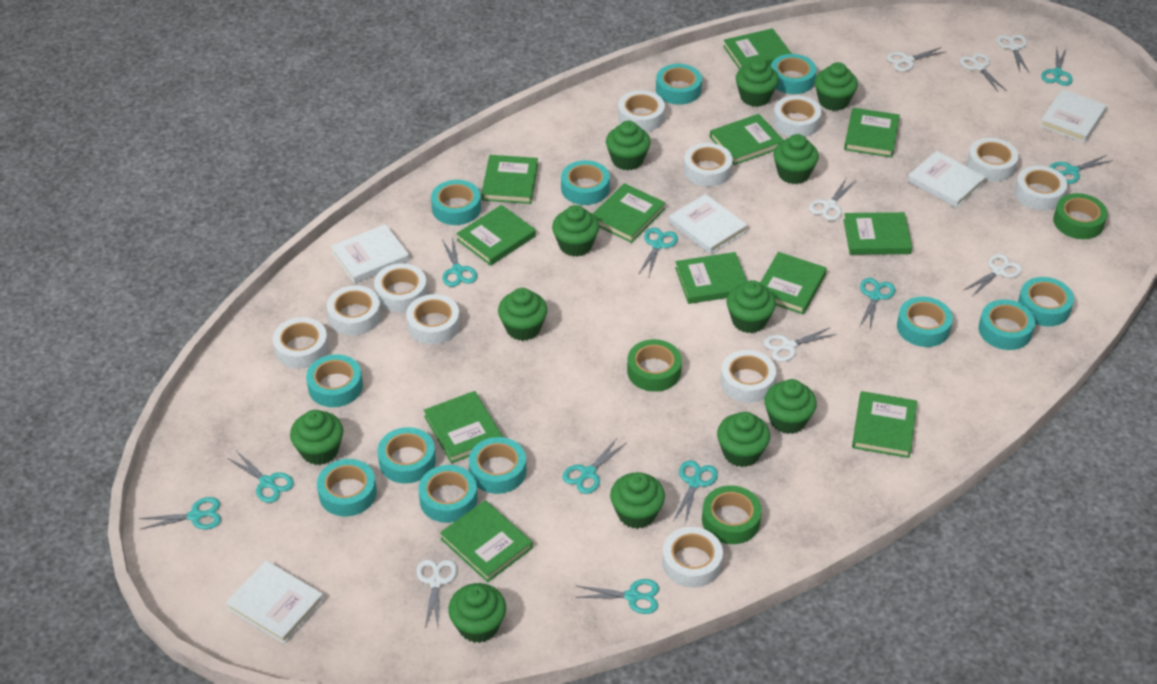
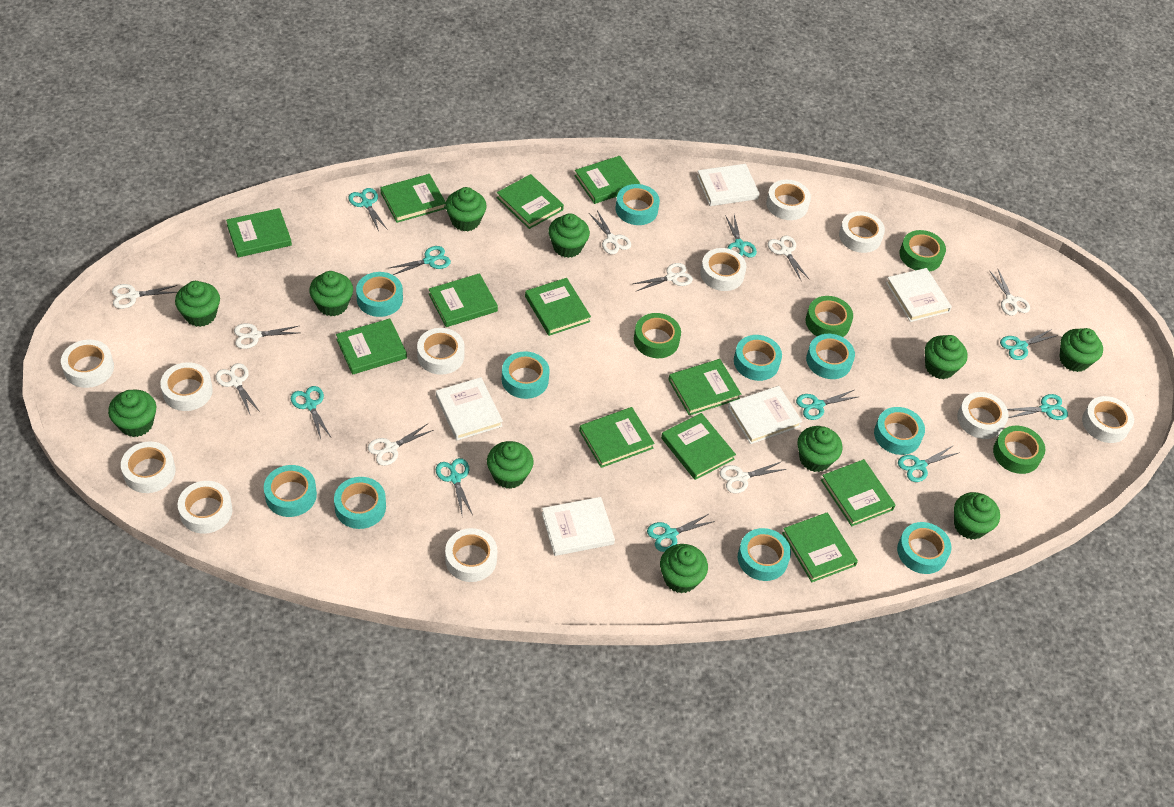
green cupcake: [290,410,343,465] [448,583,506,643] [498,288,547,341] [552,205,599,257] [606,121,651,170] [610,472,665,529] [717,412,770,467] [727,280,776,333] [736,58,779,107] [764,379,817,434] [773,134,819,184] [815,62,858,111] = 12 -> [108,390,156,437] [175,281,220,327] [309,271,353,316] [445,187,487,231] [487,441,534,489] [548,213,590,258] [660,544,708,593] [797,426,842,472] [925,335,968,379] [954,492,1000,540] [1059,328,1103,372] = 11
green tape: [627,339,682,392] [702,485,762,544] [1053,193,1108,239] = 3 -> [634,313,681,358] [806,296,853,337] [899,230,946,272] [993,426,1045,474] = 4
turquoise tape: [306,354,363,407] [317,459,377,517] [378,427,436,484] [418,465,478,523] [431,180,481,225] [469,437,526,494] [561,160,610,205] [656,64,702,105] [771,54,816,94] [897,297,953,347] [978,299,1035,350] [1018,277,1074,326] = 12 -> [264,465,317,517] [334,477,386,529] [356,272,403,317] [502,351,550,399] [616,184,660,225] [734,335,782,381] [738,528,791,581] [806,334,855,379] [874,407,925,455] [897,522,951,574] = 10
white scissors: [416,559,457,628] [764,327,836,362] [809,178,856,221] [886,47,946,72] [960,53,1007,92] [964,254,1022,296] [997,34,1029,72] = 7 -> [112,284,178,309] [216,363,260,414] [234,323,298,349] [368,424,433,466] [589,210,631,254] [633,263,693,291] [720,462,786,493] [768,236,809,280] [989,269,1030,316] = 9

